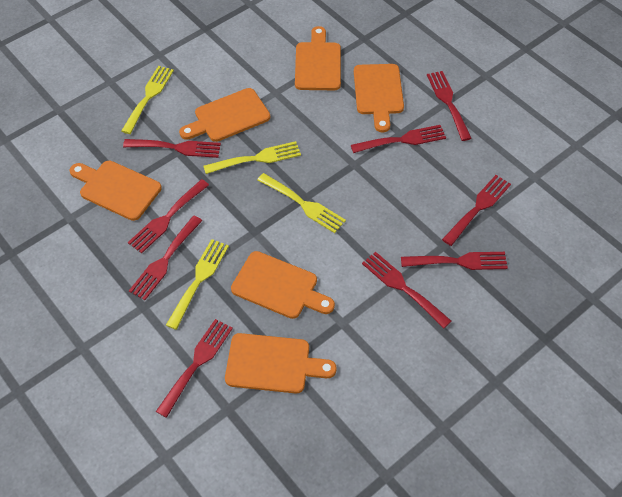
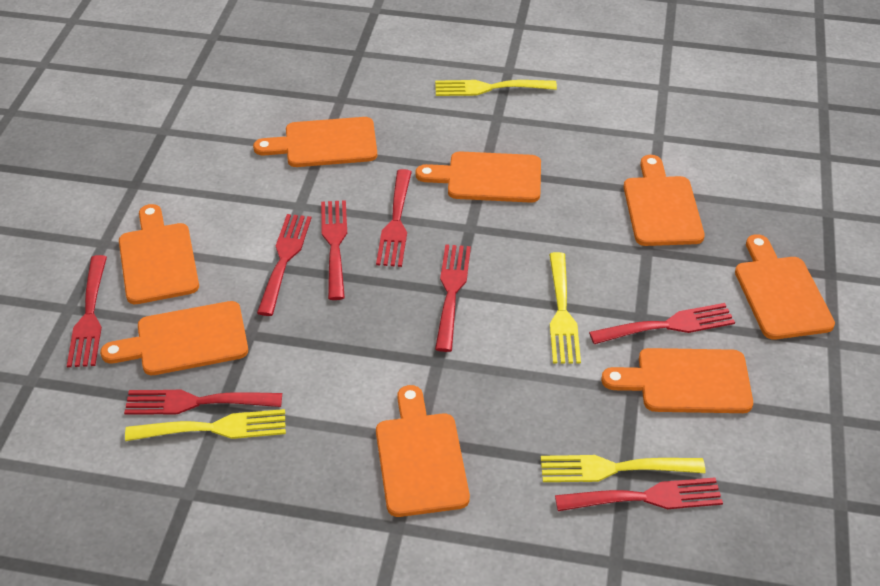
orange cutting board: [70,161,162,221] [179,88,270,142] [225,333,337,393] [231,251,335,319] [295,26,341,90] [354,64,404,132] = 6 -> [100,301,248,375] [119,204,199,304] [253,117,377,167] [376,385,470,517] [416,151,541,203] [601,348,753,413] [624,155,705,246] [735,234,835,340] = 8
red fork: [123,139,221,158] [128,179,209,253] [129,216,202,300] [156,319,233,418] [351,125,446,153] [362,252,452,329] [401,252,508,270] [427,71,472,141] [442,175,511,246] = 9 -> [67,255,107,367] [124,390,282,415] [257,214,311,316] [321,200,347,300] [376,169,412,267] [435,244,471,352] [555,477,723,511] [589,303,735,344] = 8

